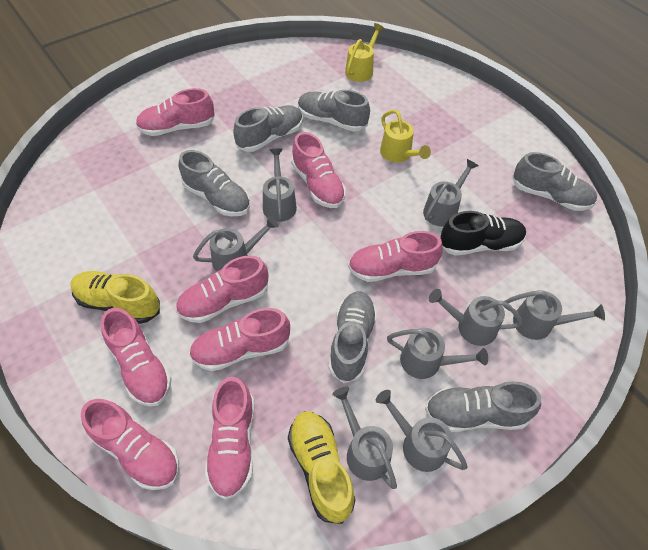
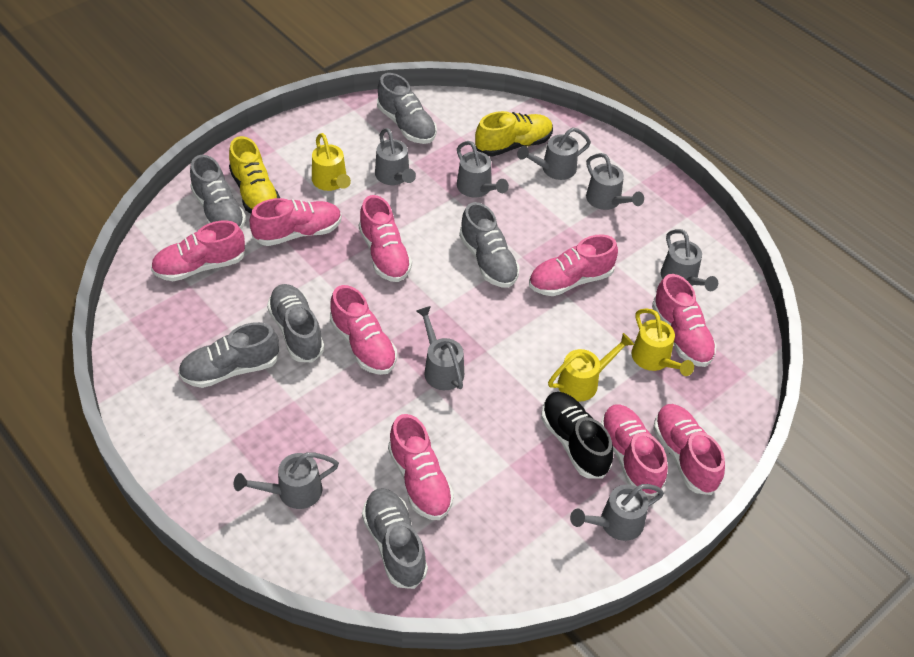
pink shoe: [81,399,179,490] [101,308,172,407] [136,88,215,136] [176,255,268,323] [189,308,290,371] [205,377,254,500] [291,132,346,208] [348,231,443,282] = 8 -> [151,220,246,281] [250,198,342,246] [330,285,397,375] [359,195,412,282] [388,414,454,520] [529,235,618,296] [601,404,668,496] [652,274,717,367] [653,404,725,495] = 9
yellow watering can: [345,23,384,82] [380,110,431,162] = 2 -> [312,133,351,191] [548,333,634,402] [632,309,694,376] = 3

